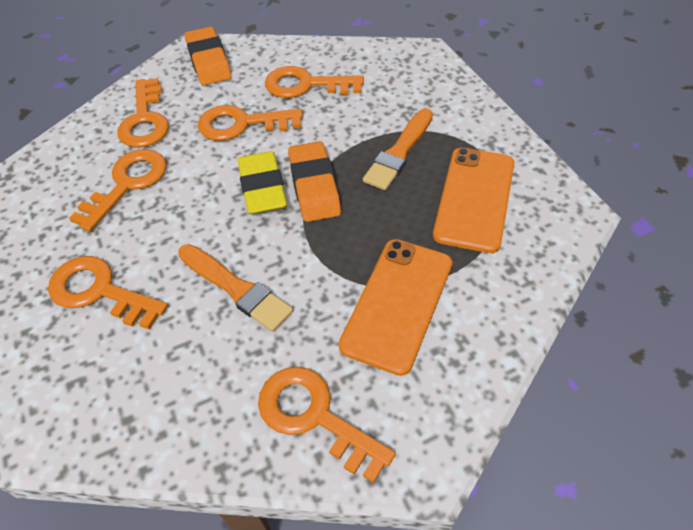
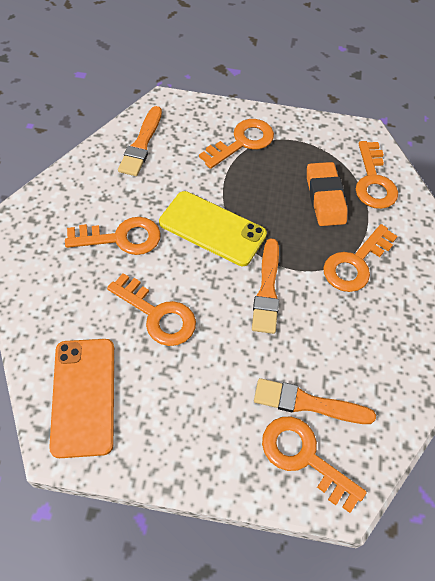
orange brush: [178,244,293,332] [363,109,433,190] = 2 -> [118,106,162,176] [252,238,279,334] [254,378,376,424] = 3
orange eraser: [185,26,231,85] [288,141,341,222] = 2 -> [307,162,348,226] = 1
orange phone: [339,239,452,376] [433,147,514,253] = 2 -> [49,339,114,458] = 1
yellow eraser: [238,151,287,214] = 1 -> none = 0
yellow phone: none = 0 -> [159,191,267,266] = 1

